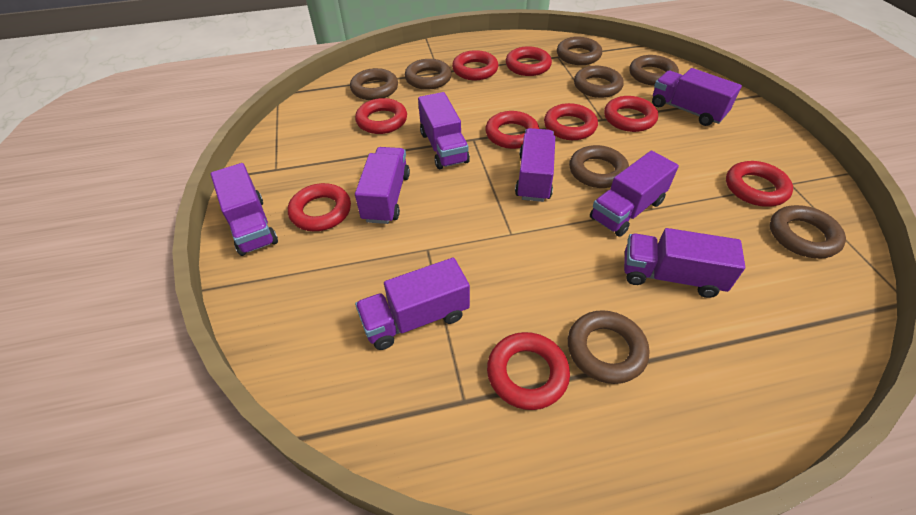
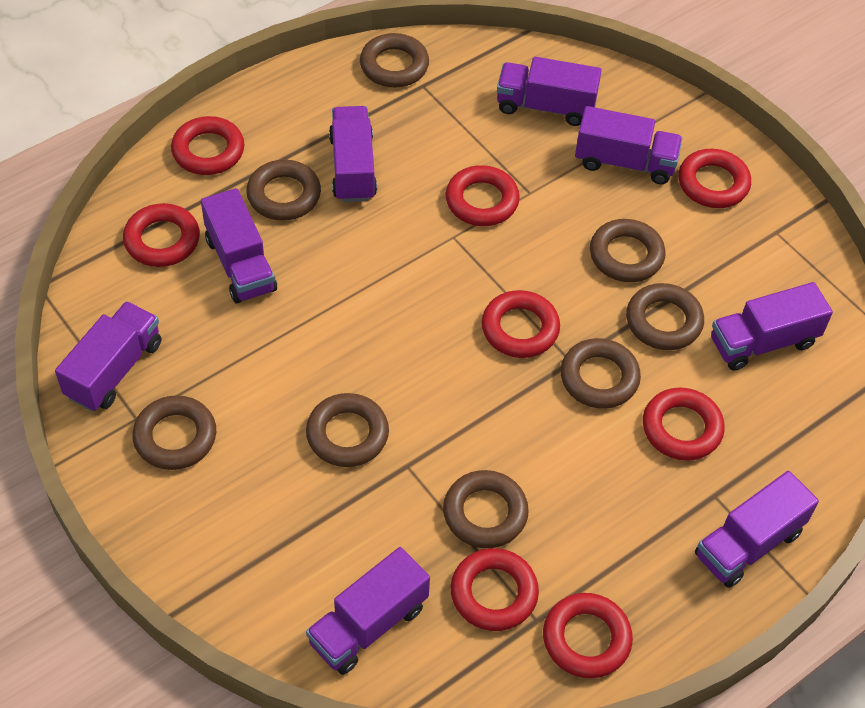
red ring: [288,183,351,231] [355,98,407,134] [452,50,498,80] [485,111,539,149] [487,332,570,410] [506,46,552,76] [544,103,598,140] [604,96,658,132] [726,161,793,207] = 9 -> [123,203,200,267] [171,116,244,175] [446,165,520,226] [451,548,539,631] [482,290,560,358] [543,593,633,678] [643,387,725,461] [678,149,751,208] = 8

